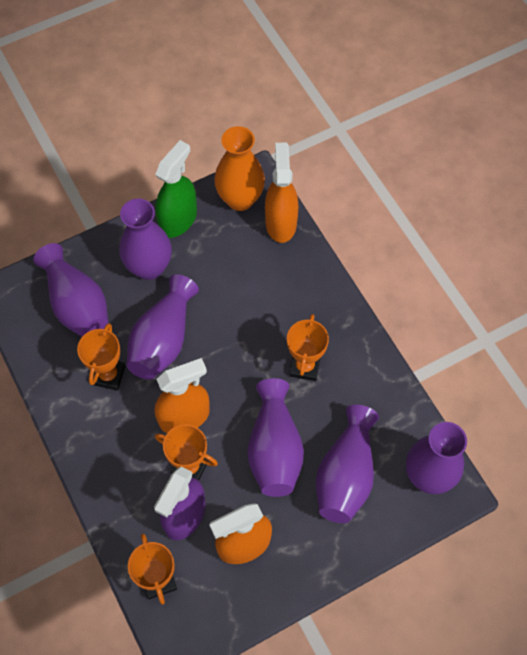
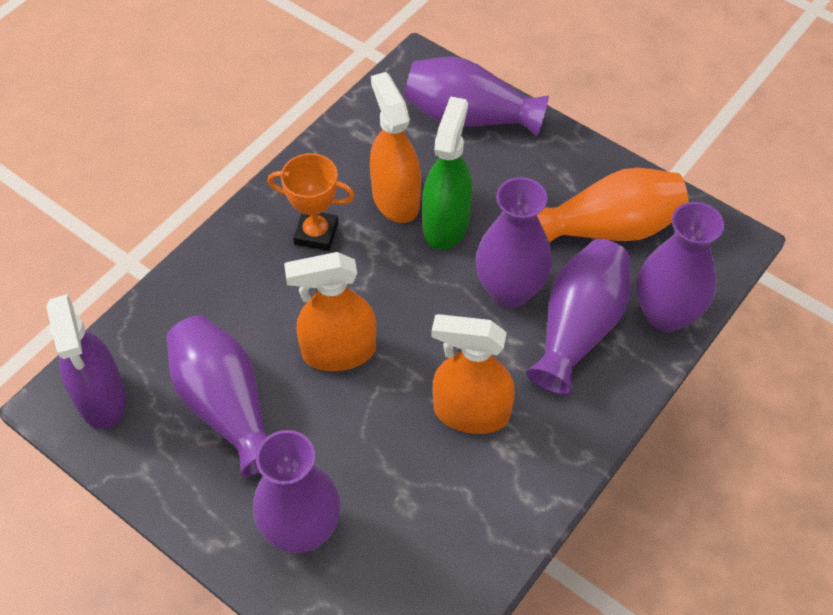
orange trophy: [77,323,125,391] [128,534,177,605] [155,424,218,481] [287,314,329,381] = 4 -> [268,153,354,251] = 1

